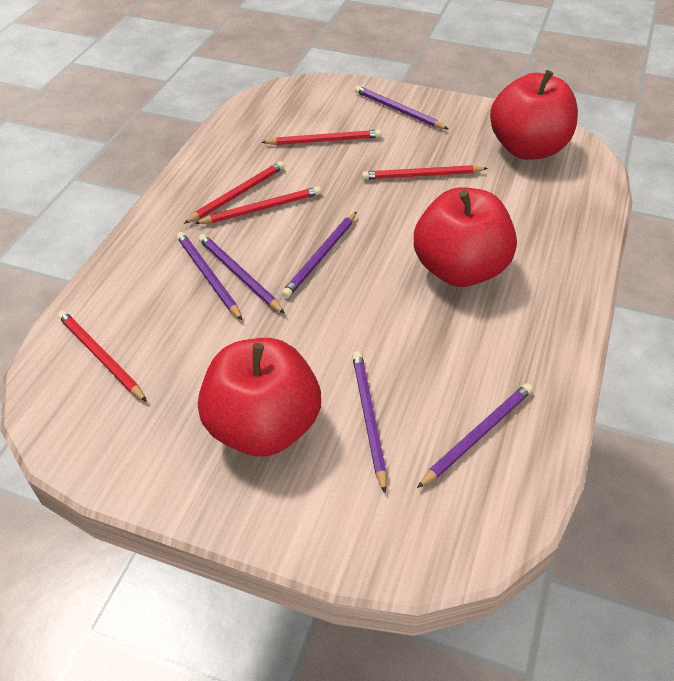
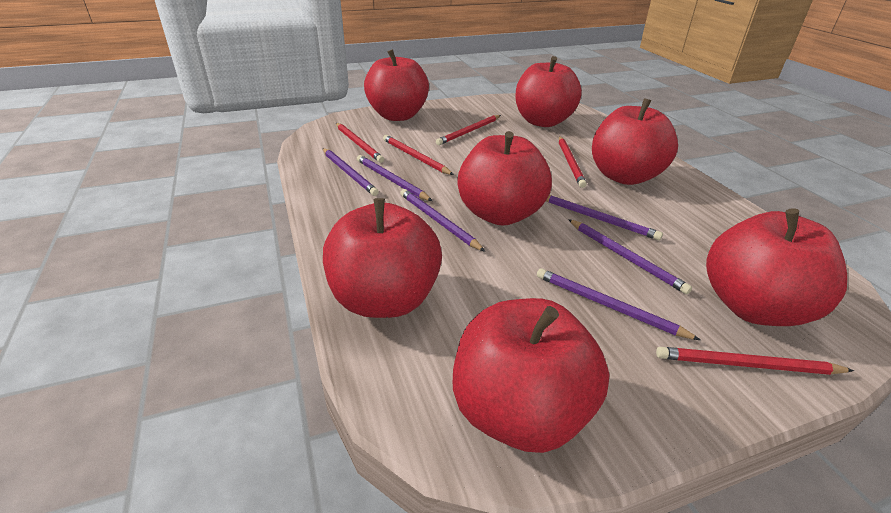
red apple: [198,338,321,457] [414,187,517,287] [490,70,578,160] = 3 -> [323,198,442,318] [364,49,429,121] [453,298,610,453] [457,131,552,225] [515,56,582,127] [592,98,678,185] [706,208,847,326] = 7

